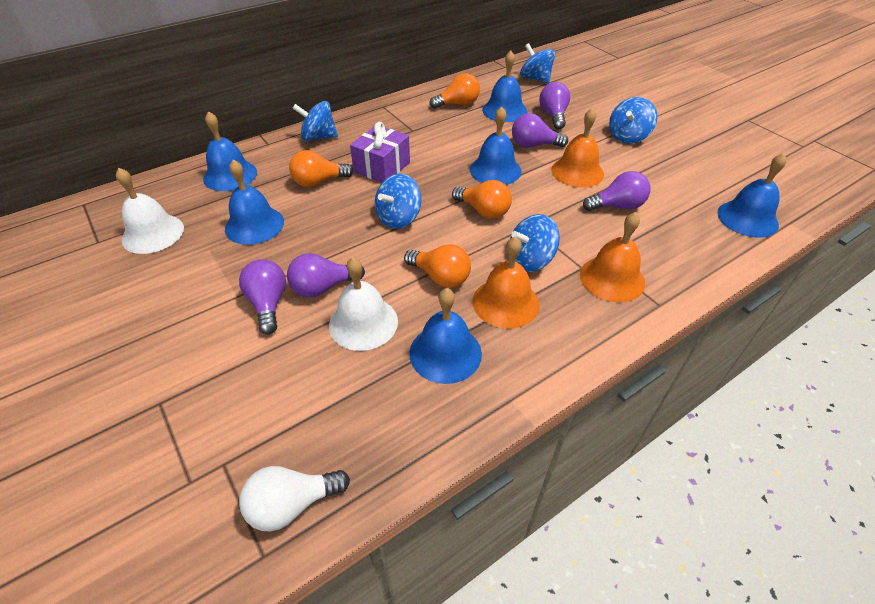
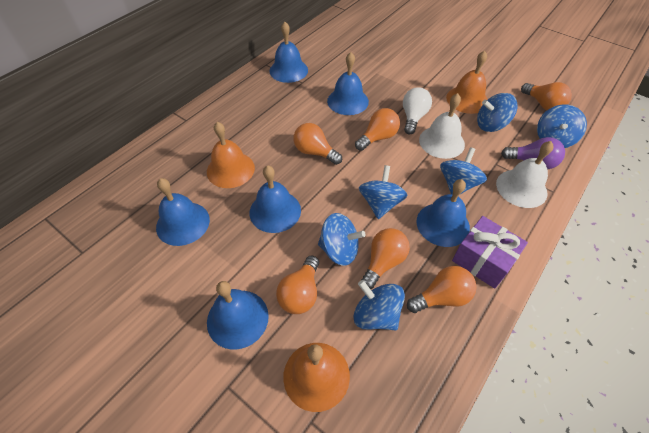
blue spinning top: [292,101,338,142] [375,174,422,229] [510,214,560,272] [520,43,555,84] [609,97,658,144] = 5 -> [318,213,366,266] [354,280,405,330] [359,165,408,219] [440,147,487,194] [477,93,518,132] [537,104,587,148] = 6
orange light bulb: [289,150,354,187] [404,244,471,288] [430,73,480,109] [452,180,512,219] = 4 -> [276,256,319,314] [293,123,342,165] [355,108,400,151] [361,228,410,289] [407,266,476,313] [521,82,572,110] = 6
purple light bulb: [239,259,286,334] [287,253,365,297] [512,113,568,148] [539,82,570,130] [583,171,650,211] = 5 -> [501,137,565,169] = 1

